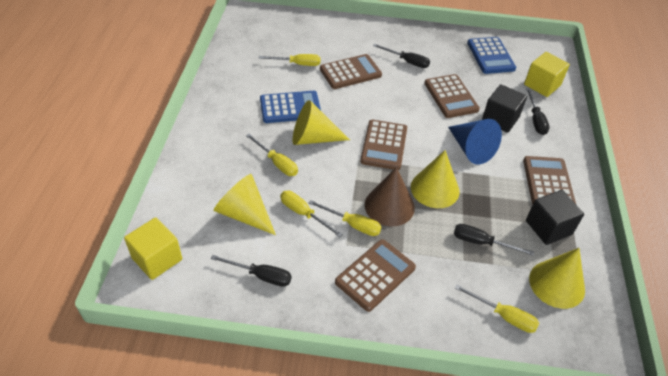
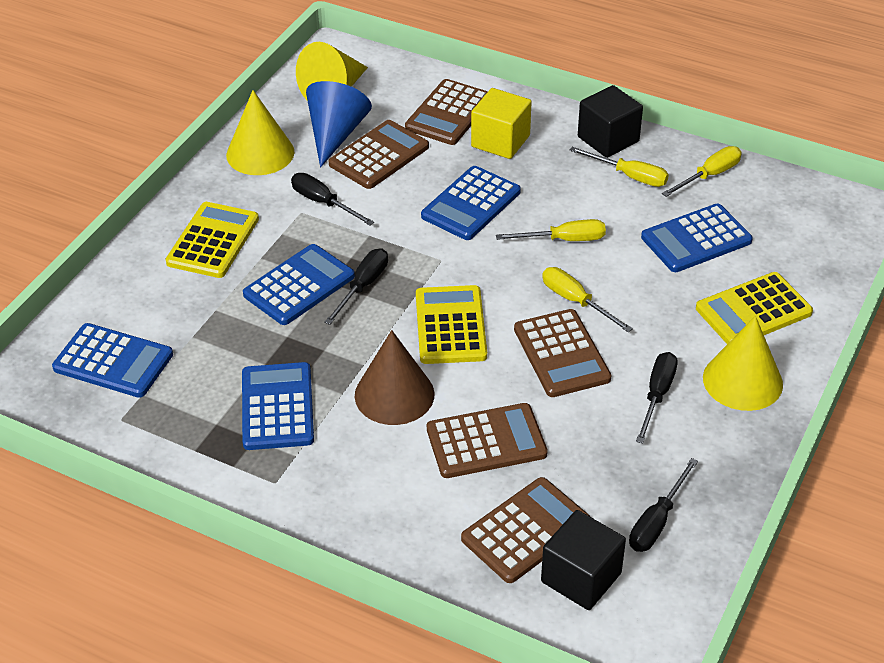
blue calculator: [260,91,321,123] [467,37,516,74] = 2 -> [52,323,173,398] [242,362,314,450] [243,244,355,325] [421,166,521,240] [641,203,753,272] = 5
yellow calculator: none = 0 -> [166,202,259,278] [416,285,487,364] [696,272,813,344] = 3
yellow cone: [214,174,276,235] [292,100,350,145] [411,150,459,208] [529,248,585,309] = 4 -> [226,90,295,175] [296,42,368,100] [703,316,783,411] = 3
yellow cube: [124,217,182,280] [524,52,570,97] = 2 -> [471,88,531,159] = 1
yellow screwdriver: [246,134,298,176] [259,54,321,66] [280,191,343,237] [309,200,381,236] [455,285,539,333] = 5 -> [496,219,606,241] [542,267,633,332] [569,147,669,187] [662,146,742,197] = 4

